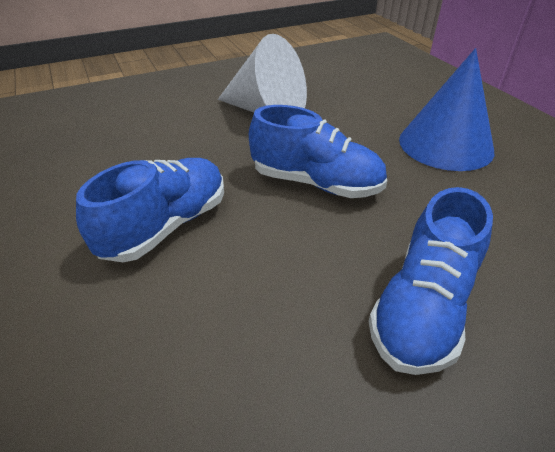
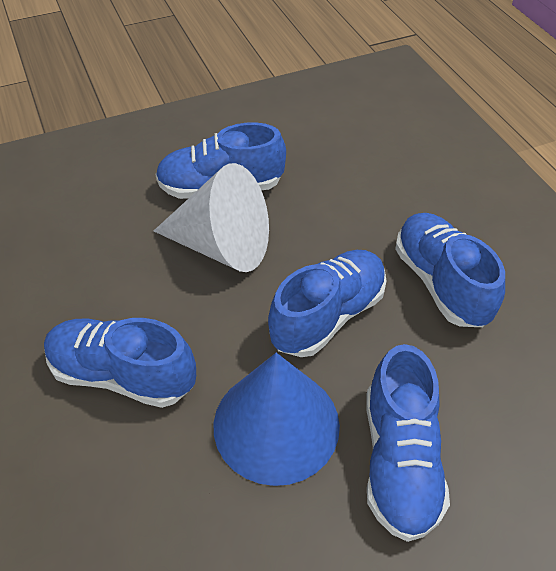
blue shoe: [76,158,224,262] [249,105,387,198] [369,187,493,375] = 3 -> [44,318,196,408] [155,122,286,199] [268,250,387,357] [366,344,450,542] [395,213,505,327] = 5

